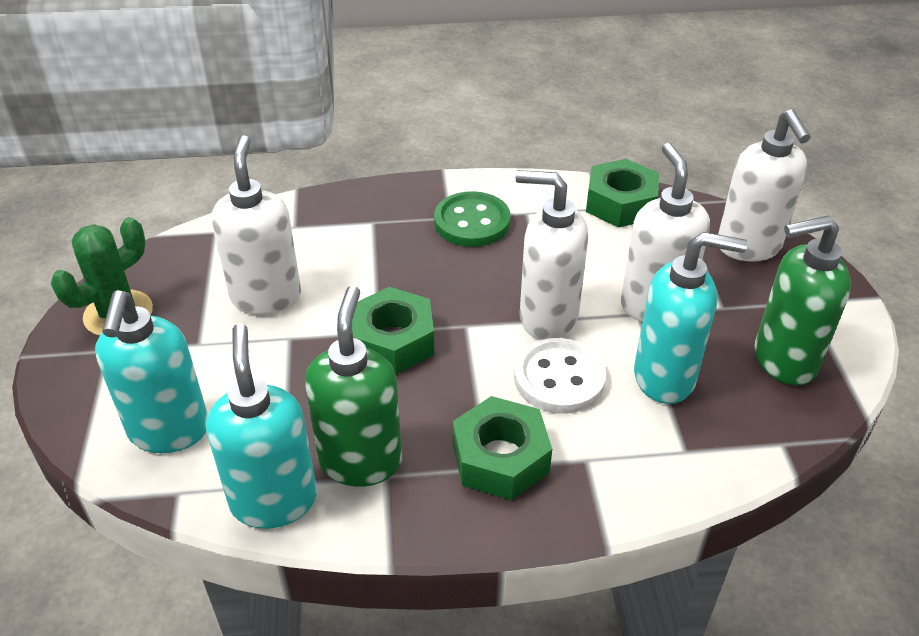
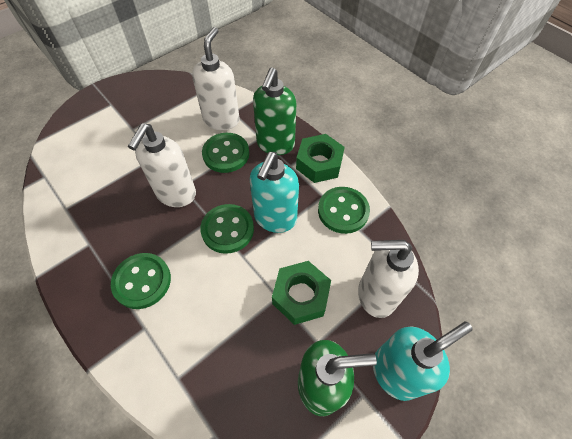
green button: [434,191,511,247] = 1 -> [111,253,171,309] [200,204,254,254] [202,133,249,173] [318,187,370,234] = 4
green cactus: [51,217,153,336] = 1 -> none = 0
green nut: [352,287,435,374] [453,396,552,500] [586,159,659,228] = 3 -> [272,261,331,325] [296,134,345,183] = 2
turquoise soap dispenser: [95,290,208,453] [206,324,317,529] [634,232,747,404] = 3 -> [250,152,299,233] [373,321,472,401] = 2
white button: [514,338,606,414] = 1 -> none = 0
white soap dispenser: [212,135,301,315] [516,170,588,340] [621,143,710,322] [718,109,811,261] = 4 -> [128,124,196,207] [192,27,240,130] [358,240,419,318] = 3

